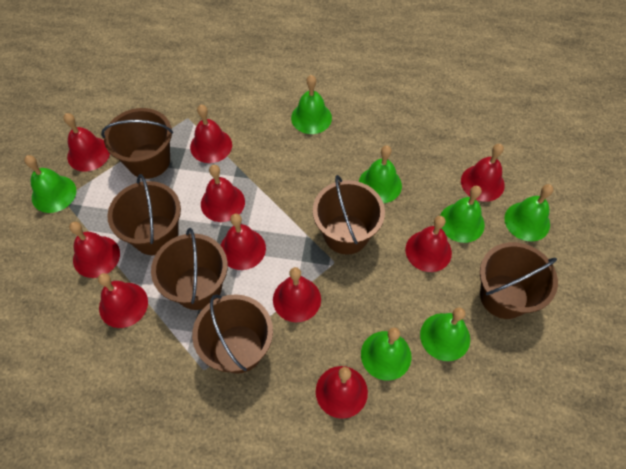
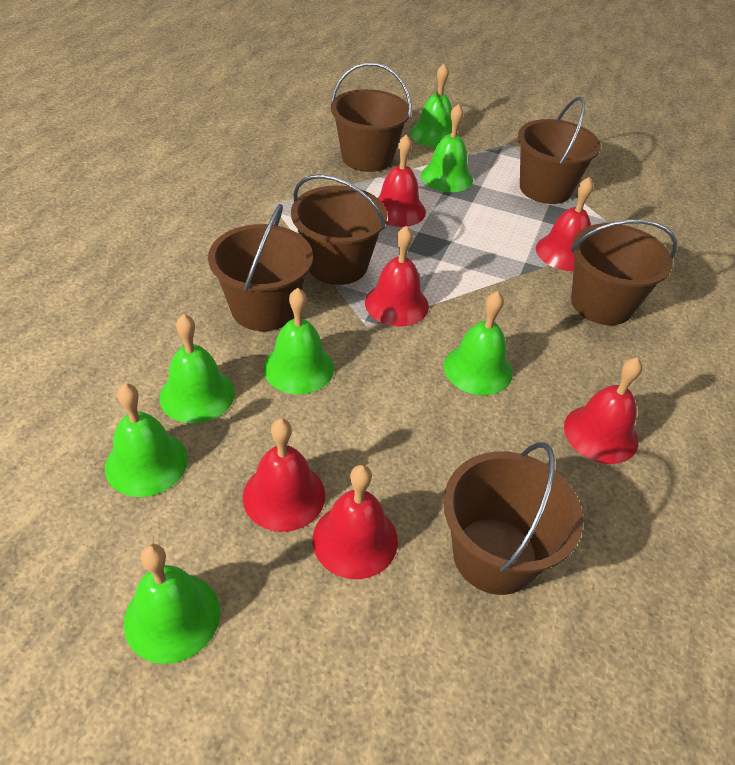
red bell: [63,113,110,172] [69,222,120,278] [98,273,148,328] [190,105,232,163] [201,165,245,222] [220,214,266,270] [273,267,321,322] [316,366,368,419] [405,216,452,272] [461,144,505,202] = 10 -> [243,418,325,532] [313,465,398,579] [365,226,429,327] [378,135,426,227] [536,177,593,271] [564,357,642,464] = 6

